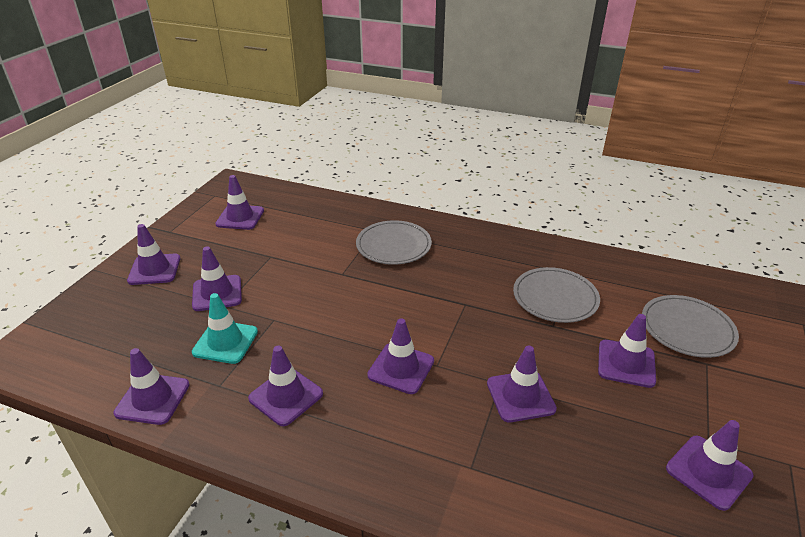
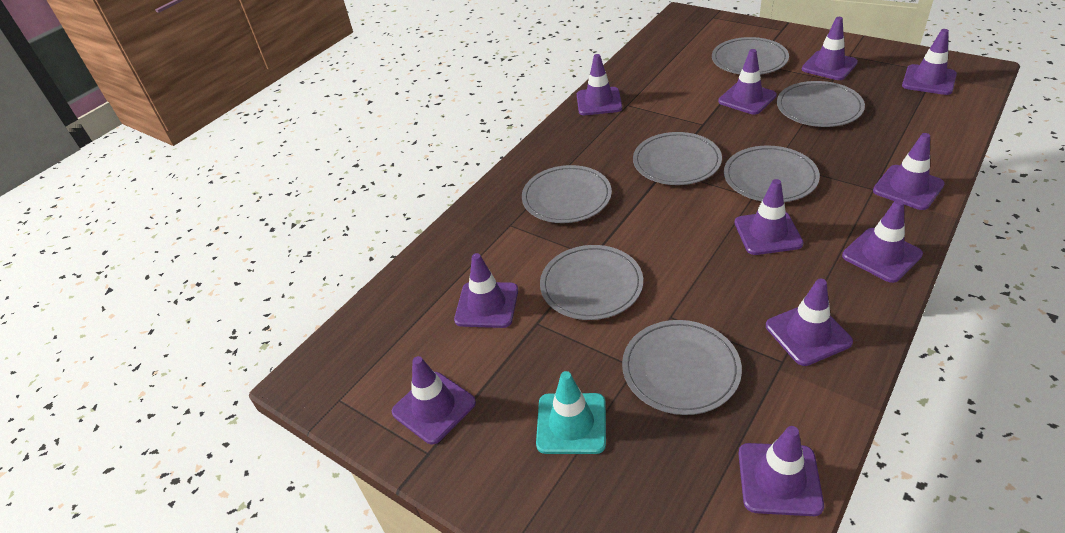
grey plate: [356,220,432,265] [513,267,600,323] [642,295,739,358] = 3 -> [522,165,612,223] [540,245,643,320] [622,320,742,415] [633,132,722,185] [712,37,789,75] [724,146,820,202] [777,81,865,127] = 7
purple traffic cone: [114,348,190,425] [127,224,180,285] [192,246,242,311] [215,175,264,230] [248,346,323,426] [367,318,434,394] [487,346,557,422] [598,314,656,388] [666,420,754,511] = 9 -> [392,356,476,444] [454,253,518,328] [577,54,622,115] [718,49,777,115] [734,179,804,255] [738,426,824,516] [766,278,853,366] [802,17,858,80] [842,199,923,283] [873,133,945,210] [902,29,957,95] = 11

